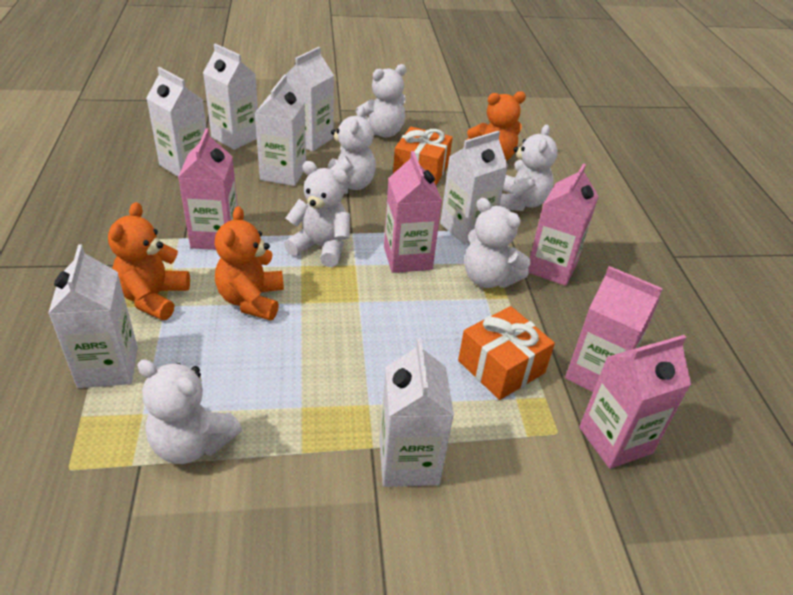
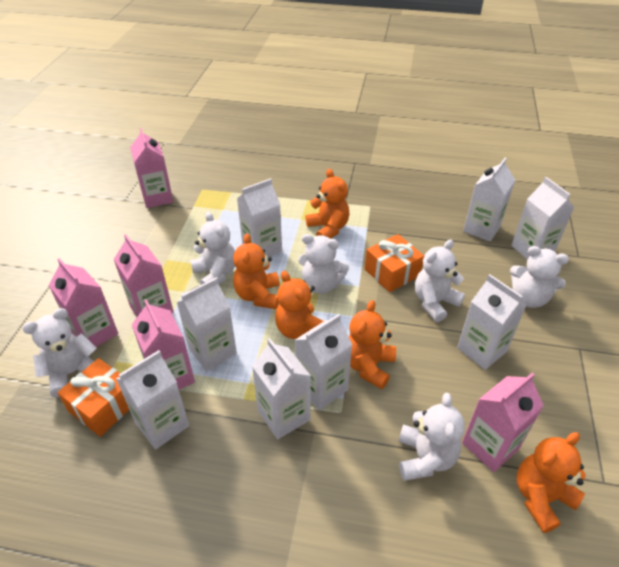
orange teddy bear: [108,202,190,320] [215,206,284,321] [467,91,526,161] = 3 -> [233,233,280,309] [275,271,324,339] [305,169,349,238] [348,300,396,389] [517,432,586,533] = 5
white carton: [48,244,138,388] [146,67,206,177] [203,44,258,150] [254,74,306,186] [285,47,334,151] [380,339,454,487] [440,131,508,244] = 7 -> [116,350,189,450] [176,277,237,371] [237,178,282,257] [252,338,311,439] [295,314,352,410] [457,274,527,370] [463,158,515,242] [511,177,574,260] = 8

